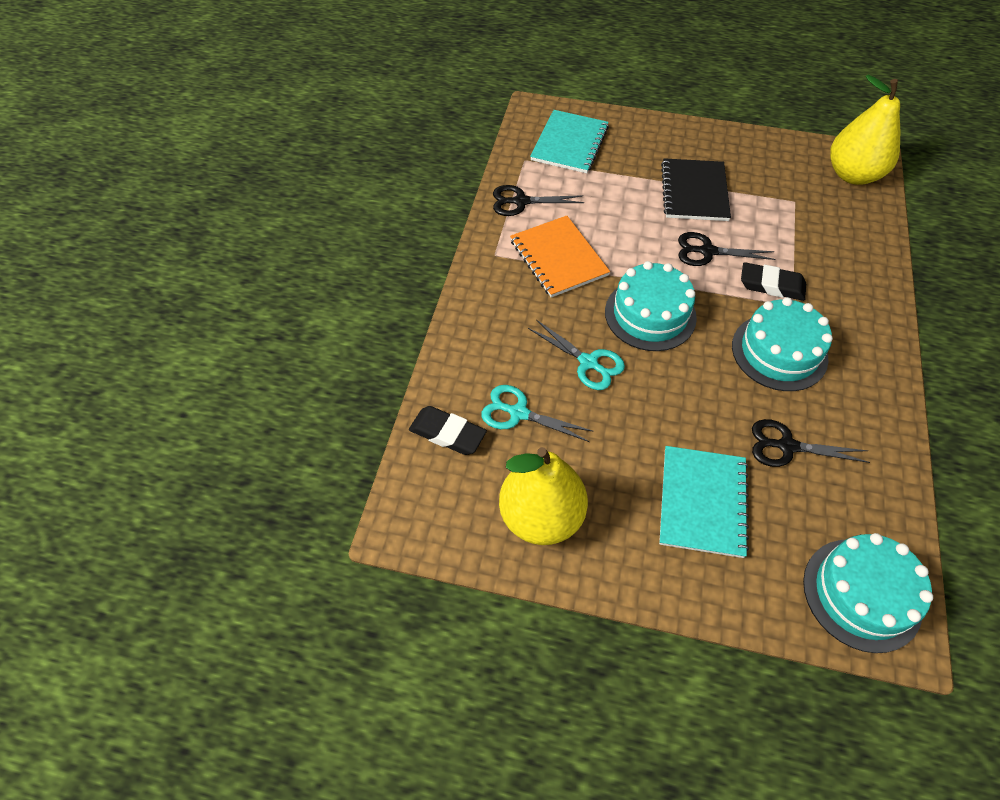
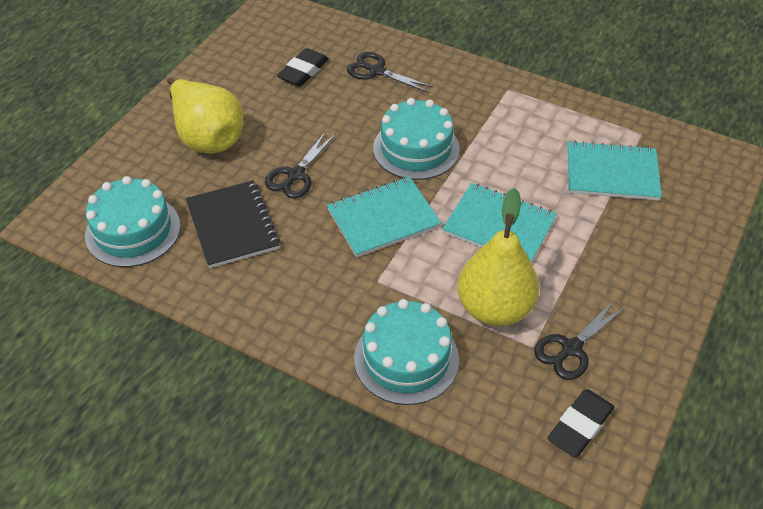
orange notebook: [510,216,610,297] = 1 -> none = 0
turquoise notebook: [530,110,609,173] [659,446,749,558] = 2 -> [327,177,442,257] [442,183,557,263] [567,141,662,200] = 3
turquoise scissors: [481,385,594,442] [528,320,625,390] = 2 -> none = 0

